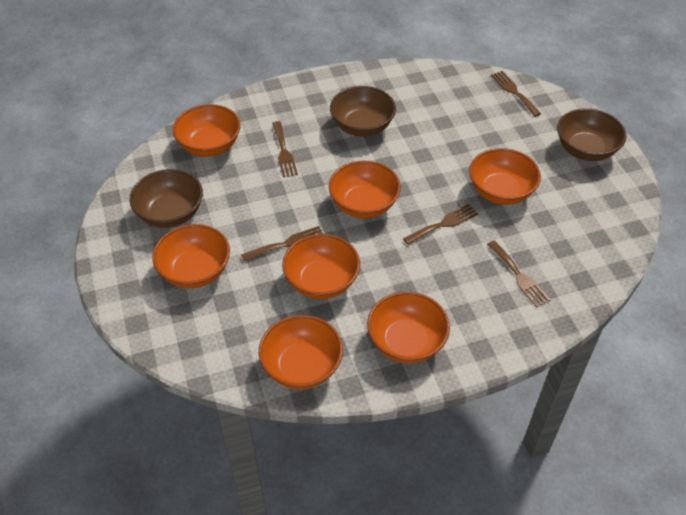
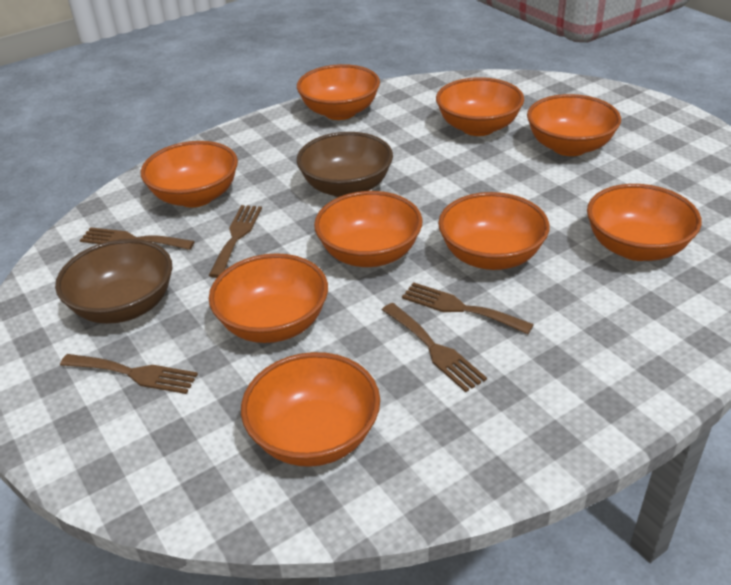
brown bowl: [129,169,203,228] [330,86,396,137] [557,108,626,161] = 3 -> [55,239,172,324] [297,132,393,197] = 2
orange bowl: [152,224,230,288] [173,104,241,157] [259,315,343,389] [282,234,360,299] [329,161,401,218] [367,292,450,363] [469,148,541,205] = 7 -> [141,141,238,208] [209,253,328,343] [241,352,380,467] [297,64,380,120] [314,191,423,267] [436,77,524,136] [438,192,550,270] [527,94,621,156] [587,184,702,261] = 9

